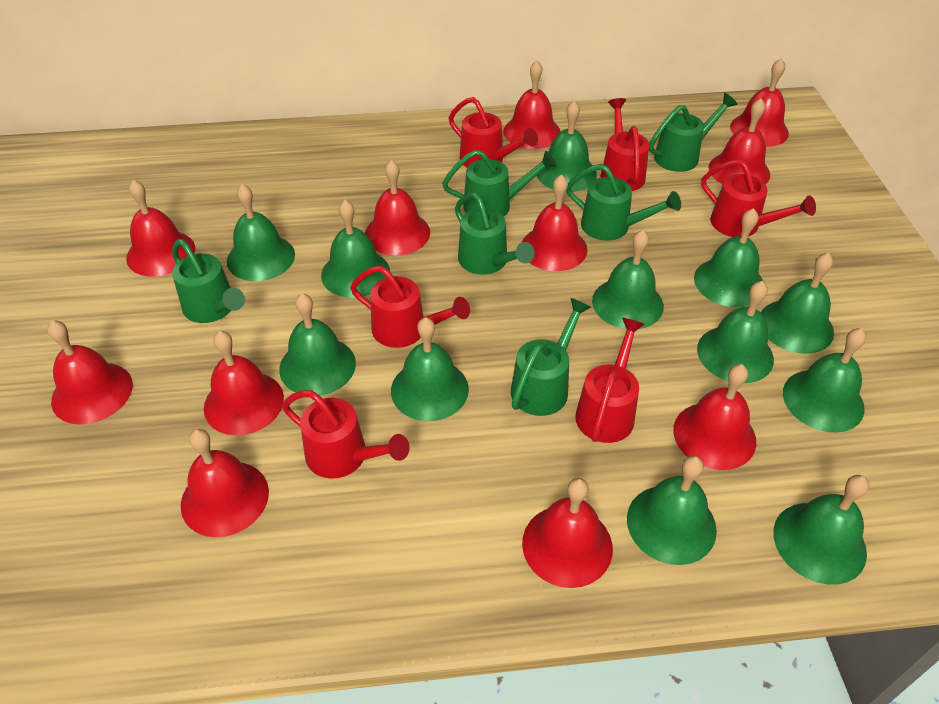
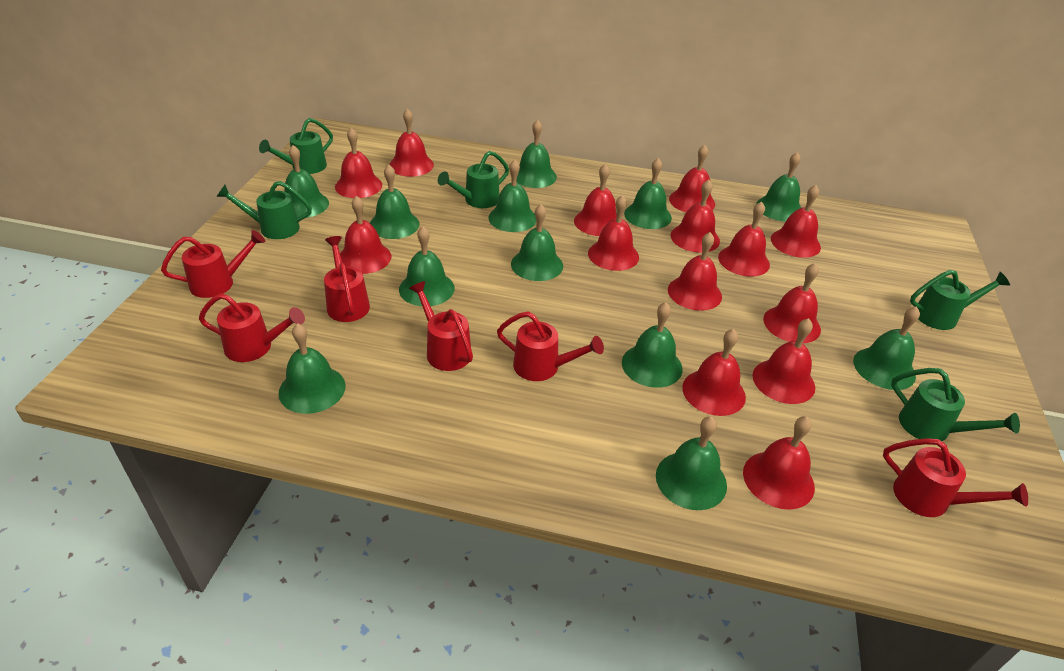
green watering can: [172,239,245,323] [442,150,557,217] [455,192,535,275] [511,298,591,416] [566,164,681,241] [649,93,738,172] = 6 -> [216,181,312,239] [259,118,333,174] [438,151,509,208] [891,368,1020,441] [910,270,1010,330] = 5
red bell: [47,320,133,424] [126,180,195,277] [181,429,269,537] [204,331,284,435] [365,160,430,255] [503,60,561,149] [522,174,587,271] [522,478,613,588] [673,364,756,470] [708,98,770,184] [730,58,789,147] = 11 -> [335,128,382,198] [340,196,391,274] [389,108,434,177] [574,164,617,236] [588,195,639,271] [668,232,722,311] [669,145,715,212] [670,180,720,253] [682,329,746,416] [718,201,770,277] [743,416,815,510] [753,318,815,404] [763,263,821,343] [771,185,821,258] = 14

